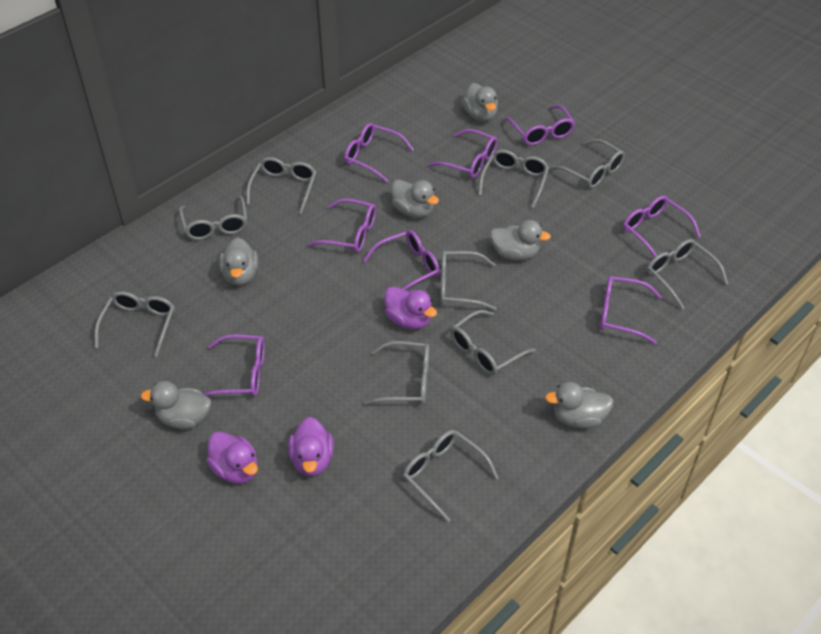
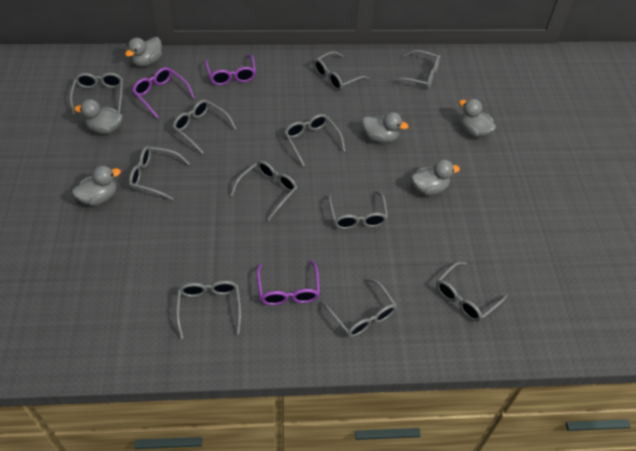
grey glasses: [95,291,175,357] [179,196,247,240] [246,157,316,214] [364,341,430,405] [403,430,498,522] [441,251,496,311] [450,310,536,375] [478,149,549,208] [550,139,625,188] [647,239,728,309] = 10 -> [70,73,123,114] [129,146,190,200] [172,99,236,154] [176,281,241,339] [231,160,297,220] [284,114,345,166] [313,51,370,91] [321,278,397,337] [328,191,388,229] [391,50,441,89] [436,262,507,322] = 11
purple duck: [206,431,258,484] [288,417,334,476] [384,286,437,329] = 3 -> none = 0
purple glasses: [203,334,265,396] [308,198,376,252] [344,123,414,183] [363,230,440,290] [429,129,498,178] [504,105,575,145] [600,276,662,344] [623,196,701,258] = 8 -> [132,67,195,119] [205,55,256,85] [257,260,320,305] = 3

